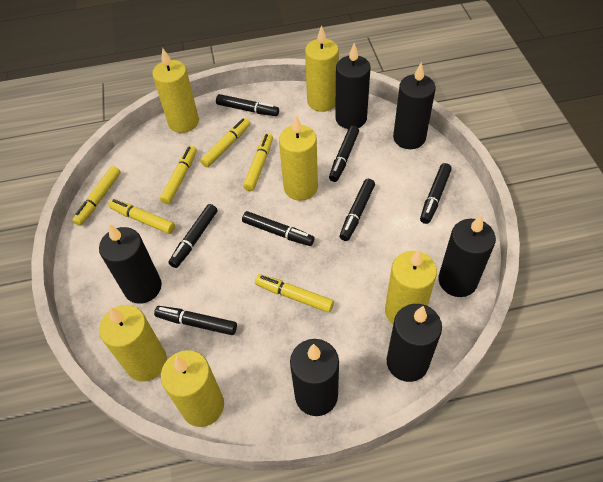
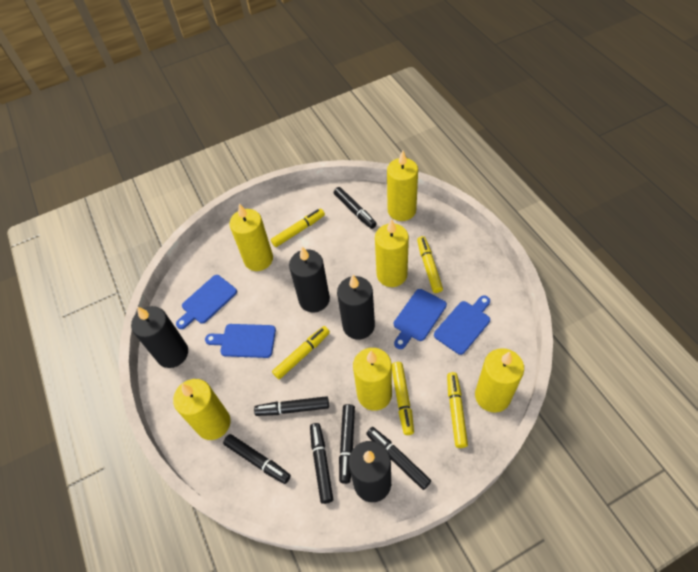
black candle: [99,224,162,304] [290,339,339,416] [335,43,371,129] [387,304,442,382] [393,62,436,149] [438,215,496,297] = 6 -> [131,306,188,368] [289,247,330,313] [337,275,375,340] [349,441,391,502] = 4
black marker: [154,306,237,335] [169,204,217,268] [216,94,279,116] [242,211,315,246] [329,126,359,182] [339,179,375,241] [420,163,452,224] = 7 -> [223,434,291,484] [254,396,329,416] [310,423,333,504] [334,187,377,229] [339,404,355,484] [366,427,431,490] = 6
blue cutting board: none = 0 -> [176,275,237,329] [205,324,276,358] [394,289,447,349] [434,295,490,355] = 4
yellow marker: [72,166,121,226] [108,199,175,234] [160,146,197,204] [200,118,250,167] [243,133,273,191] [255,274,334,313] = 6 -> [271,209,325,247] [272,326,330,379] [392,362,414,435] [417,236,443,293] [447,372,468,448] = 5

